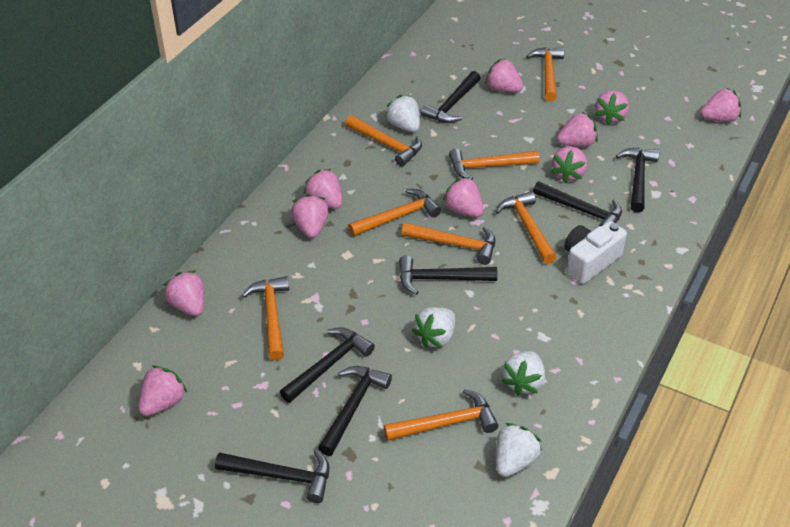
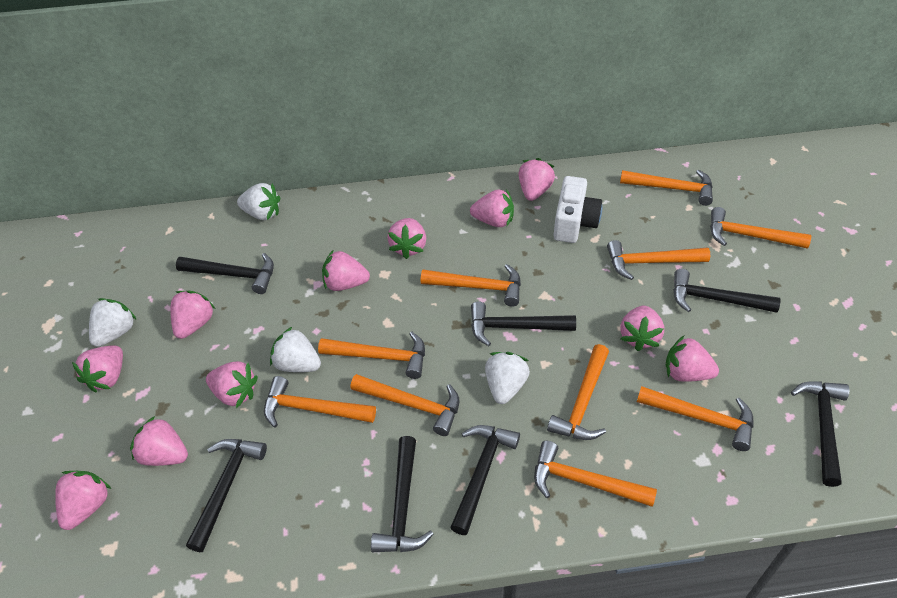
orange hammer: [242,276,289,361] [345,115,422,166] [348,189,441,236] [384,389,498,441] [401,223,495,265] [449,149,540,180] [496,191,557,264] [526,47,564,102] = 8 -> [264,376,376,428] [318,332,425,379] [350,374,459,436] [421,264,521,307] [534,441,657,507] [547,344,609,440] [607,240,710,280] [620,170,713,206] [637,386,754,451] [710,207,811,249] = 10
pink strawberry: [138,365,188,416] [164,271,204,316] [291,194,329,238] [303,169,342,209] [442,177,484,217] [485,59,523,92] [551,146,588,183] [557,112,598,147] [595,90,629,125] [701,88,741,122] = 10 -> [55,471,111,530] [72,345,123,392] [130,416,188,466] [170,290,215,339] [206,361,258,408] [322,249,370,291] [387,218,426,259] [470,190,514,227] [519,158,555,201] [620,306,664,351] [666,336,719,382] = 11

